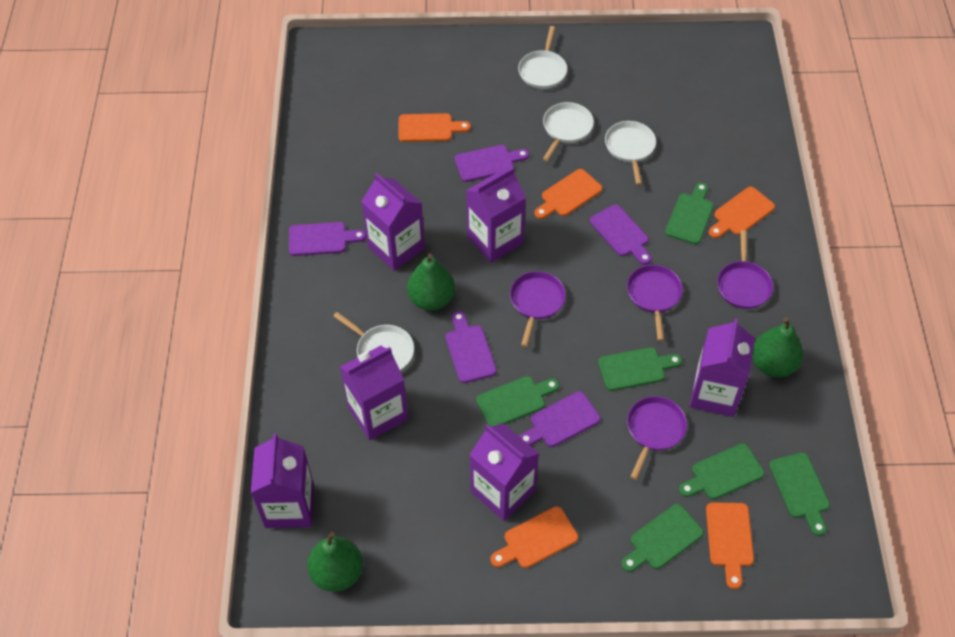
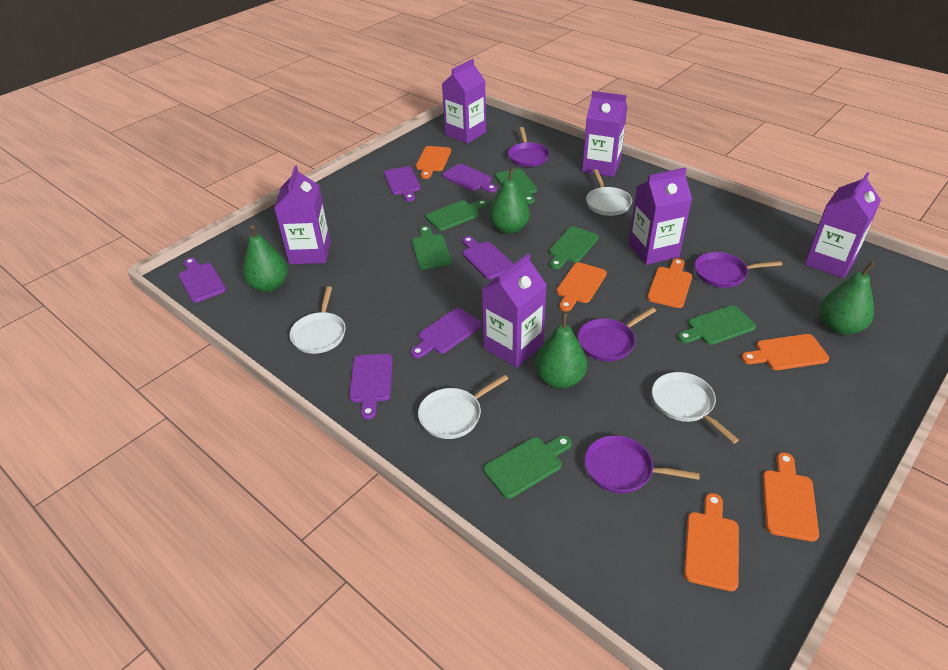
green pear: [307,532,363,592] [407,253,455,310] [752,317,803,377] = 3 -> [242,225,288,292] [489,167,530,234] [535,312,587,389] [820,261,875,335] = 4
orange cutting board: [398,113,471,142] [490,507,578,568] [535,169,602,219] [706,502,754,589] [709,187,775,238] = 5 -> [416,146,451,179] [556,262,607,311] [647,258,692,308] [684,493,739,591] [741,334,829,370] [763,452,819,541] = 6
purple cutting board: [289,222,366,256] [446,311,497,383] [455,145,529,182] [519,391,600,447] [590,204,652,265] = 5 -> [178,258,226,302] [349,354,393,420] [384,166,420,202] [411,308,482,358] [442,164,497,192] [462,236,514,279] = 6

